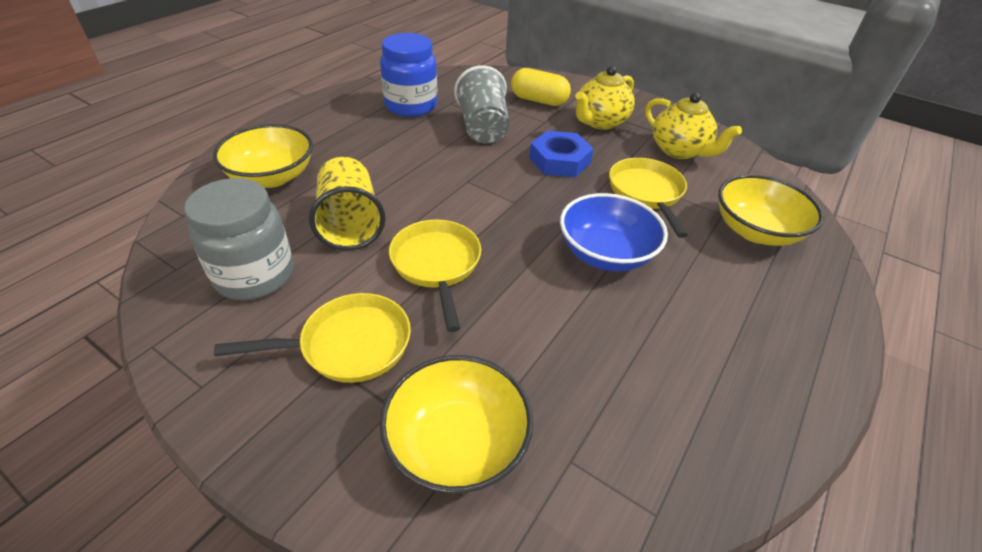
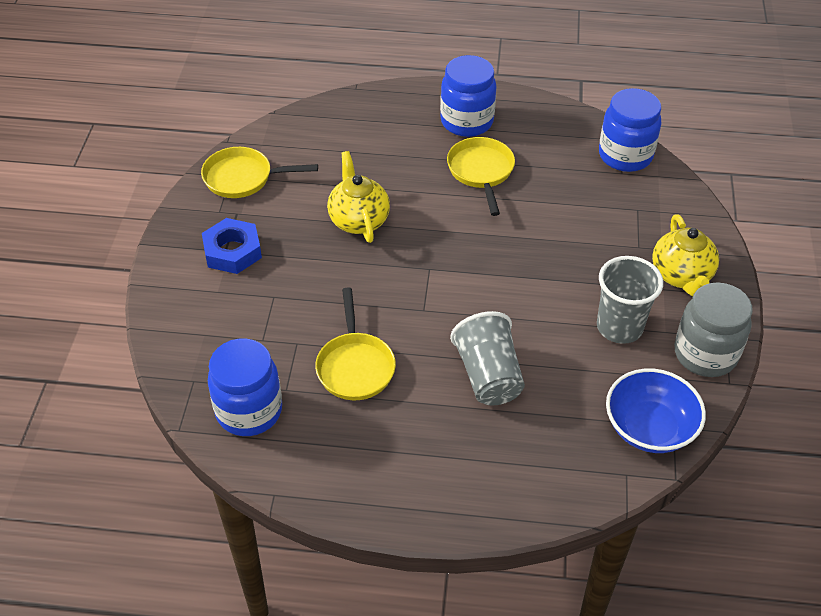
blue jar: [380,33,437,117] = 1 -> [208,339,282,436] [440,55,497,137] [599,88,662,172] = 3
grey cup: [454,65,509,144] = 1 -> [450,311,525,405] [597,256,663,344] = 2
yellow bowl: [213,124,313,188] [379,355,533,493] [718,175,824,246] = 3 -> none = 0
yellow capsule: [511,68,571,106] = 1 -> none = 0
yellow cup: [309,157,386,250] = 1 -> none = 0

